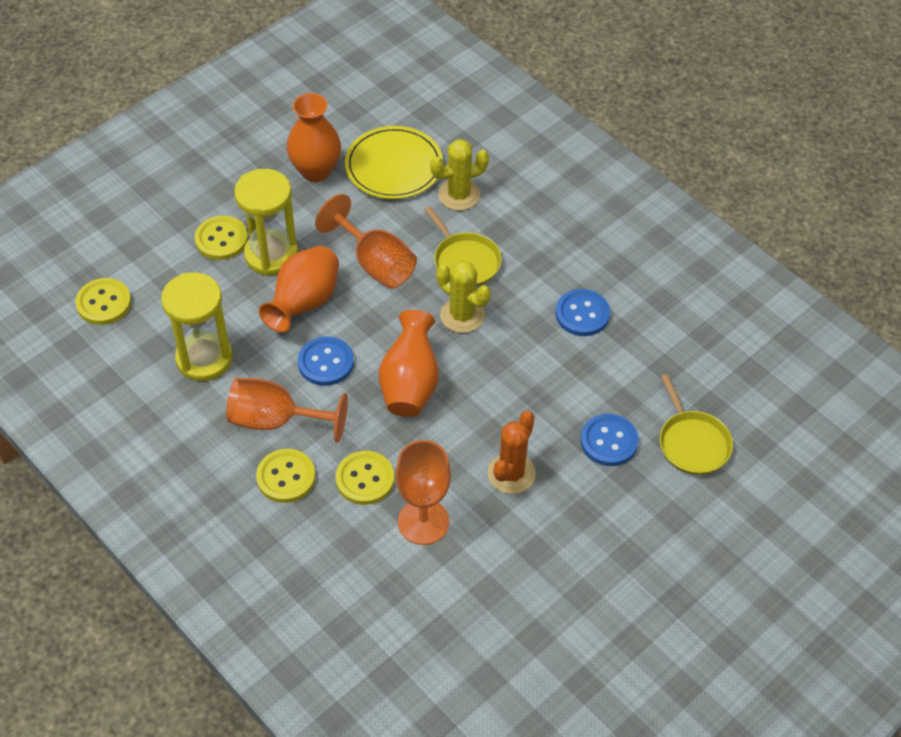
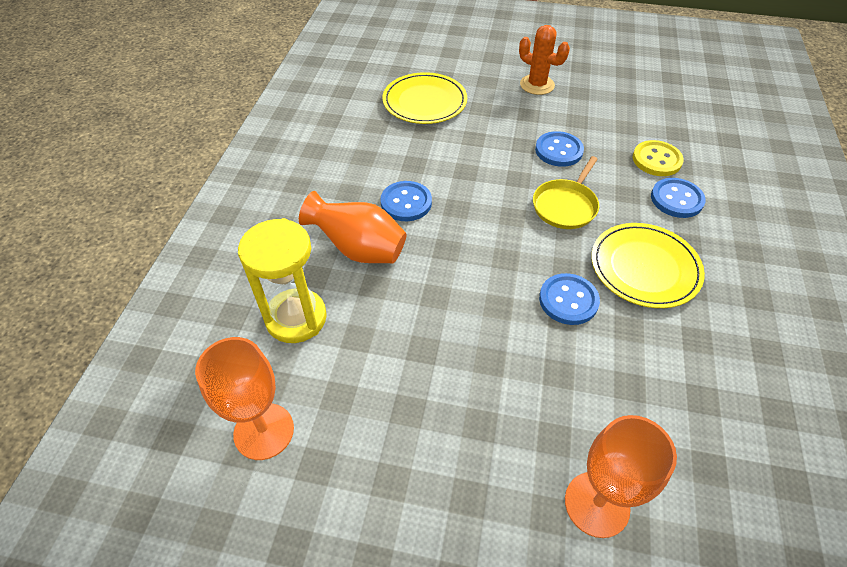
blue button: [298,336,354,386] [556,289,610,336] [581,414,639,466] = 3 -> [380,181,432,221] [535,131,584,167] [539,273,600,325] [651,178,706,218] = 4
orange goblet: [226,378,348,443] [315,194,417,289] [396,440,451,545] = 3 -> [195,337,294,460] [565,415,677,538] = 2
orange vase: [259,246,339,332] [287,93,341,182] [379,310,439,417] = 3 -> [299,191,407,263] = 1
yellow button: [75,278,131,325] [195,216,248,260] [256,449,316,503] [336,451,394,505] = 4 -> [633,140,684,176] = 1
yellow cactus: [430,139,489,210] [437,261,491,333] = 2 -> none = 0
yellow hourglass: [161,273,233,381] [234,169,298,276] = 2 -> [238,218,327,343] = 1
yellow pan: [424,206,502,286] [660,374,733,475] = 2 -> [533,156,599,229] = 1
yellow plate: [345,126,443,199] = 1 -> [383,72,467,124] [591,223,705,308] = 2

